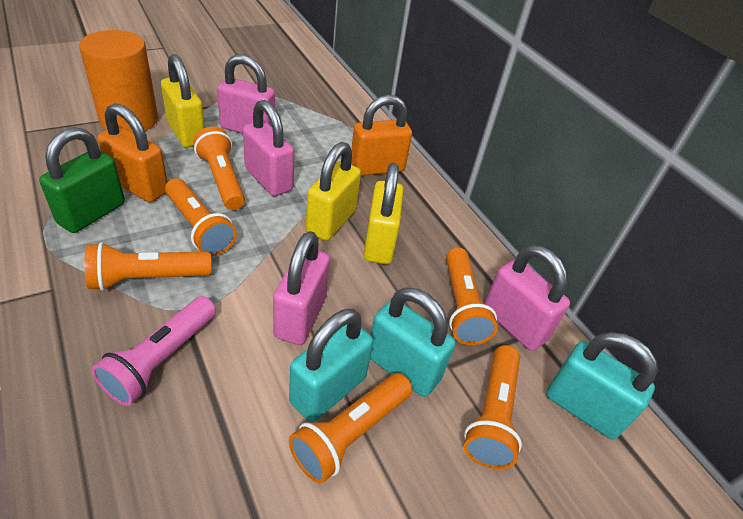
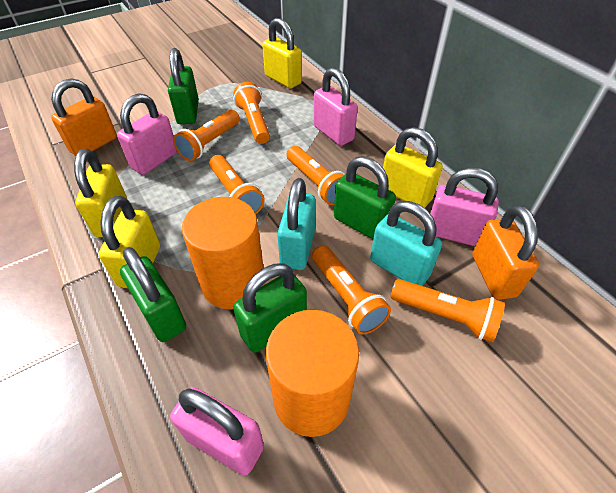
green padlock: [39,127,125,233] = 1 -> [120,247,186,342] [168,48,199,124] [233,263,307,353] [334,156,396,239] = 4
orange cylinder: [79,30,158,132] = 1 -> [182,197,265,310] [266,310,359,437] = 2
pink flashlight: [92,296,216,406] = 1 -> none = 0
turquoise padlock: [289,309,373,422] [370,287,455,397] [546,332,658,439] = 3 -> [277,178,316,270] [370,201,442,286] = 2
yellow padlock: [161,54,205,148] [306,142,361,241] [364,163,404,264] = 3 -> [74,149,127,237] [99,195,160,288] [262,18,302,89] [383,127,443,208] = 4

